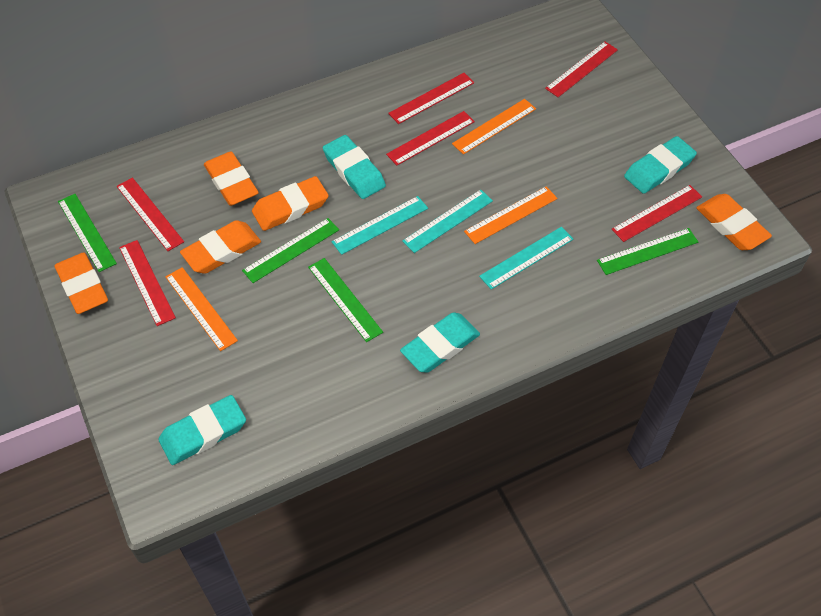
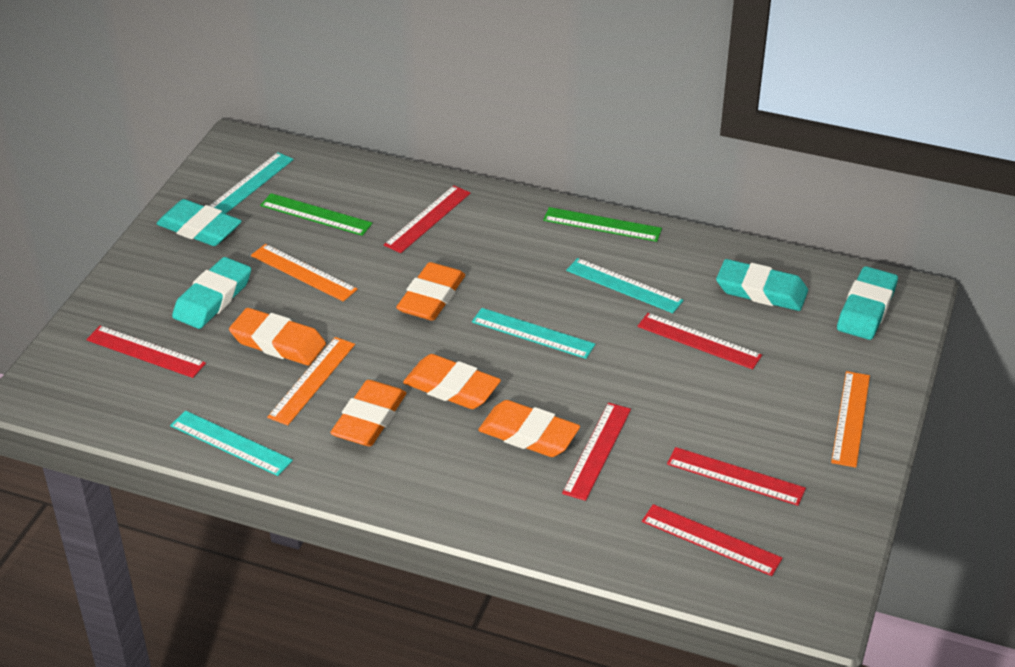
green ruler: [58,194,117,272] [242,218,339,283] [308,258,383,342] [597,228,698,275] = 4 -> [260,193,373,236] [543,207,662,242] = 2
turquoise ruler: [331,196,428,255] [402,189,493,253] [479,227,573,289] = 3 -> [170,411,293,476] [210,152,294,214] [472,308,596,359] [566,258,684,313] = 4

